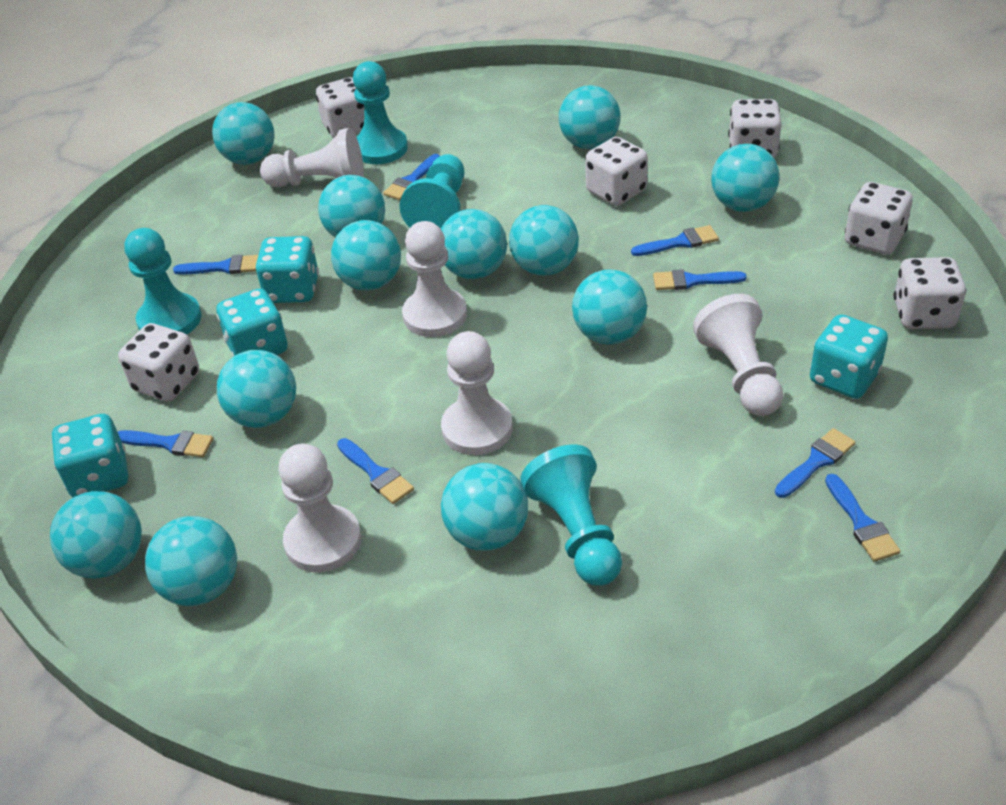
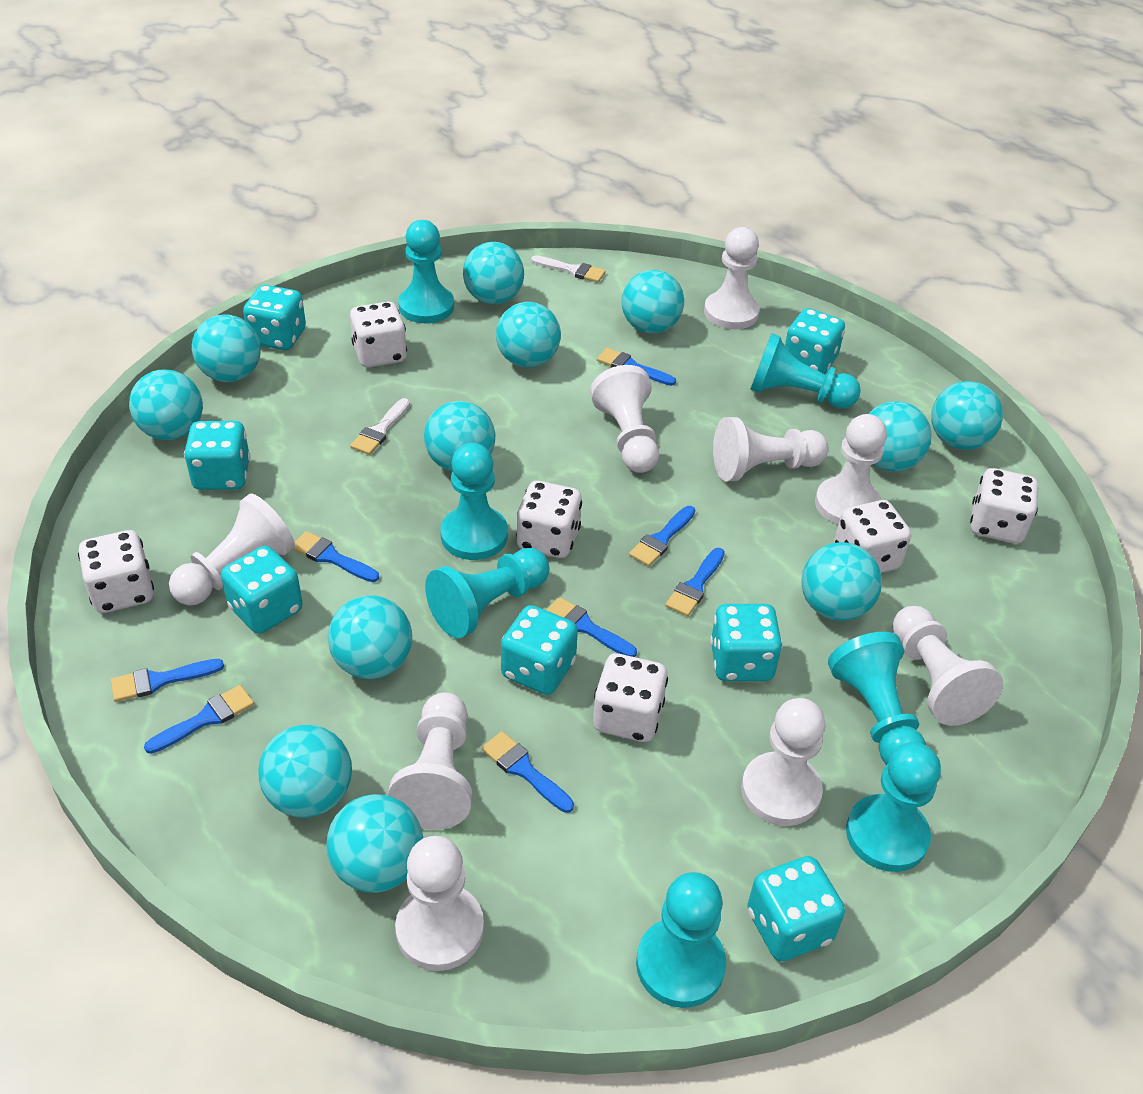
turquoise dice: [51,414,128,497] [216,288,288,357] [256,236,319,303] [810,314,888,399] = 4 -> [184,421,251,490] [221,546,303,634] [243,285,306,350] [501,605,578,695] [710,604,783,681] [747,856,845,961] [785,308,845,374] = 7
turquoise pawn: [124,228,202,335] [353,61,408,164] [400,154,464,229] [521,445,622,586] = 4 -> [398,220,454,323] [425,548,550,639] [440,443,508,560] [636,872,726,1008] [750,333,861,409] [828,632,926,765] [846,743,941,872] = 7
white brush: none = 0 -> [350,398,410,455] [531,255,606,282] = 2
white pawn: [260,128,364,187] [278,443,361,573] [402,221,467,337] [441,331,513,455] [693,294,783,416] = 5 -> [169,494,295,605] [387,692,472,830] [395,836,484,971] [590,365,659,473] [704,227,760,329] [713,417,829,481] [741,698,826,826] [815,414,887,525] [892,606,1003,726] = 9

